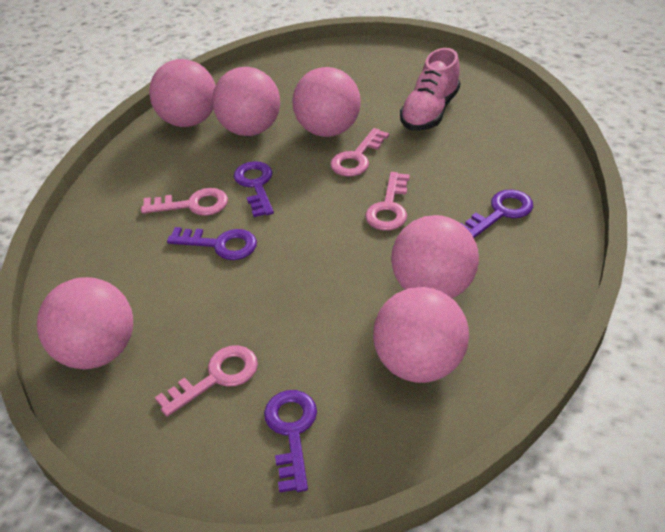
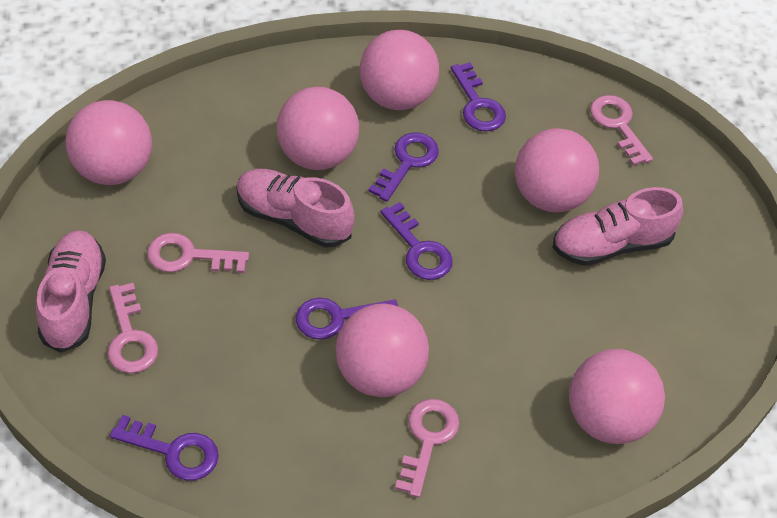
pink shoe: [400,48,461,131] = 1 -> [36,230,106,353] [236,169,355,247] [553,187,683,266] = 3
purple key: [167,227,257,260] [234,161,274,217] [264,390,317,493] [461,189,533,238] = 4 -> [110,415,219,481] [296,298,398,340] [368,133,439,202] [380,202,453,280] [451,62,506,132] = 5

